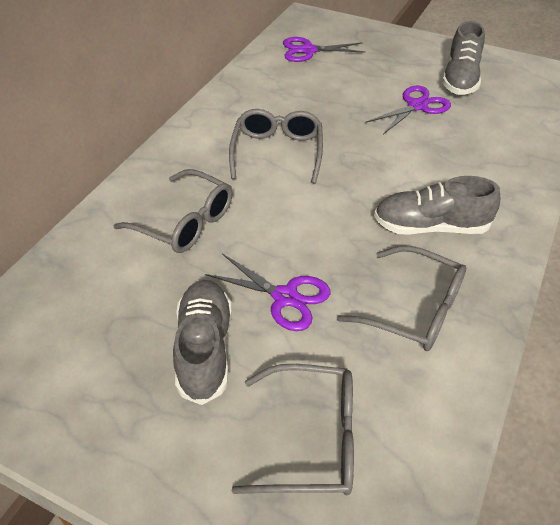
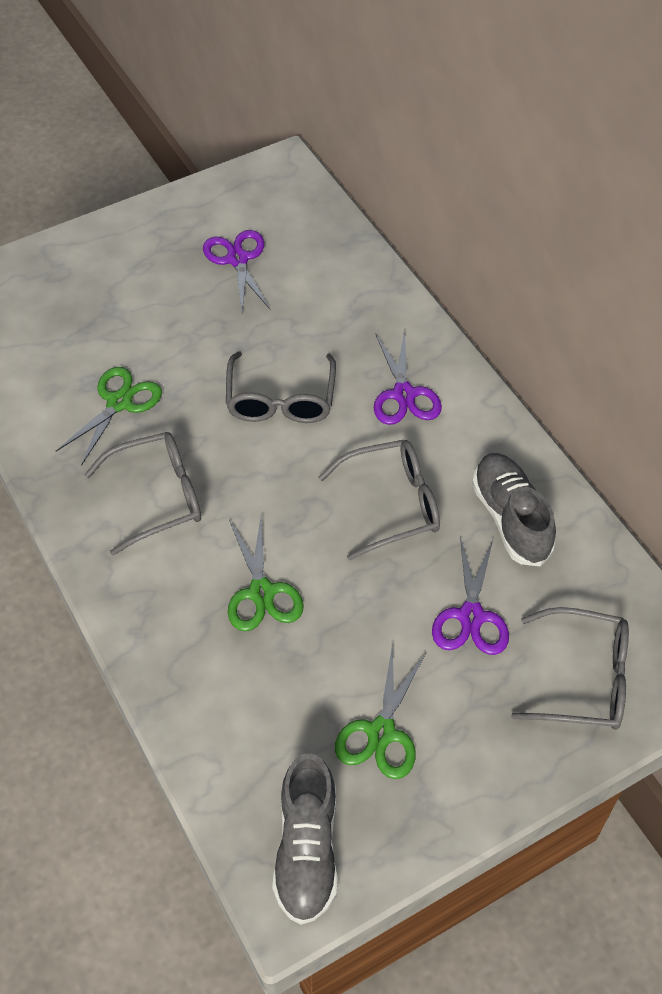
green scissors: none = 0 -> [56,367,162,466] [228,517,304,632] [335,643,426,779] = 3
grey shoe: [173,280,232,405] [374,176,500,235] [442,21,485,95] = 3 -> [272,753,338,925] [472,453,556,566] = 2

